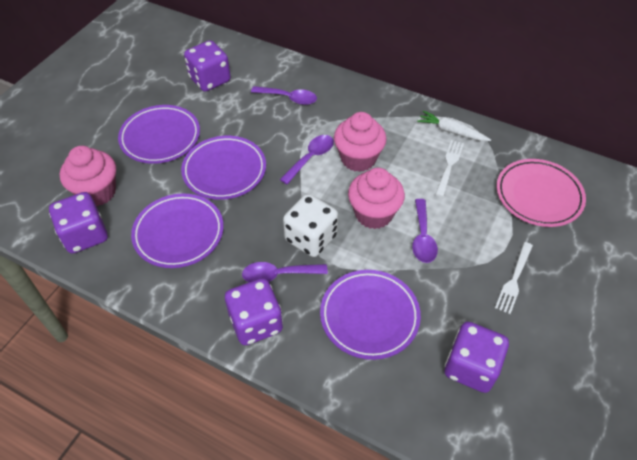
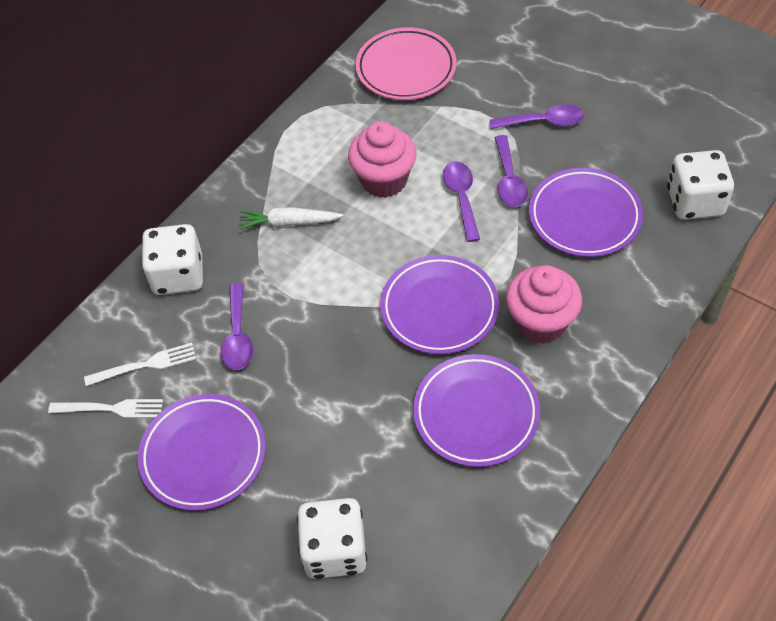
pink cupcake: [60,146,116,206] [334,112,387,172] [348,168,405,229] = 3 -> [348,121,416,198] [506,265,582,344] = 2
purple dice: [49,192,108,254] [184,40,231,92] [225,278,283,345] [445,322,509,393] = 4 -> none = 0
white dice: [283,194,338,257] = 1 -> [142,224,203,295] [297,498,367,579] [667,150,734,220] = 3

